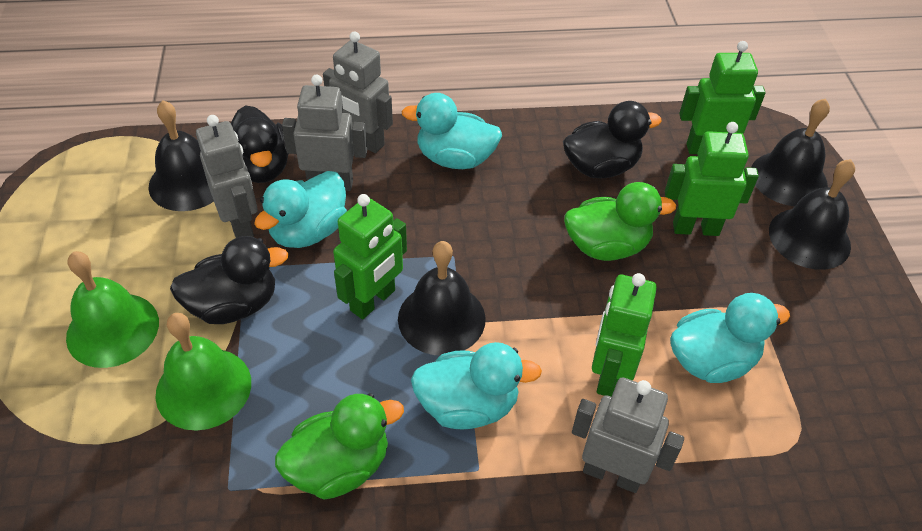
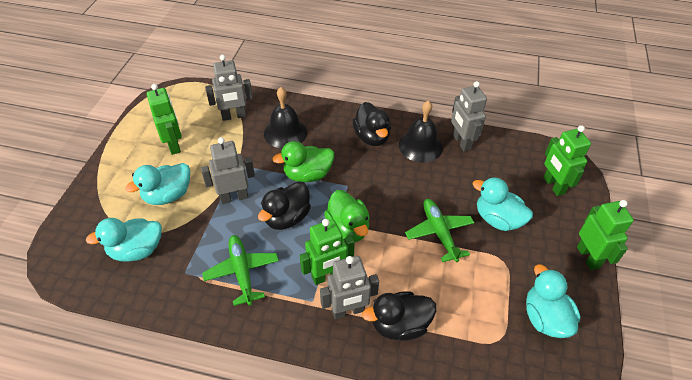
black bell: [148,100,214,211] [398,241,486,355] [751,98,830,206] [769,159,855,270] = 4 -> [264,87,307,148] [399,100,443,162] = 2
green bell: [66,251,159,368] [155,313,251,431] = 2 -> none = 0
green plane: none = 0 -> [202,235,279,306] [405,199,474,262] = 2

